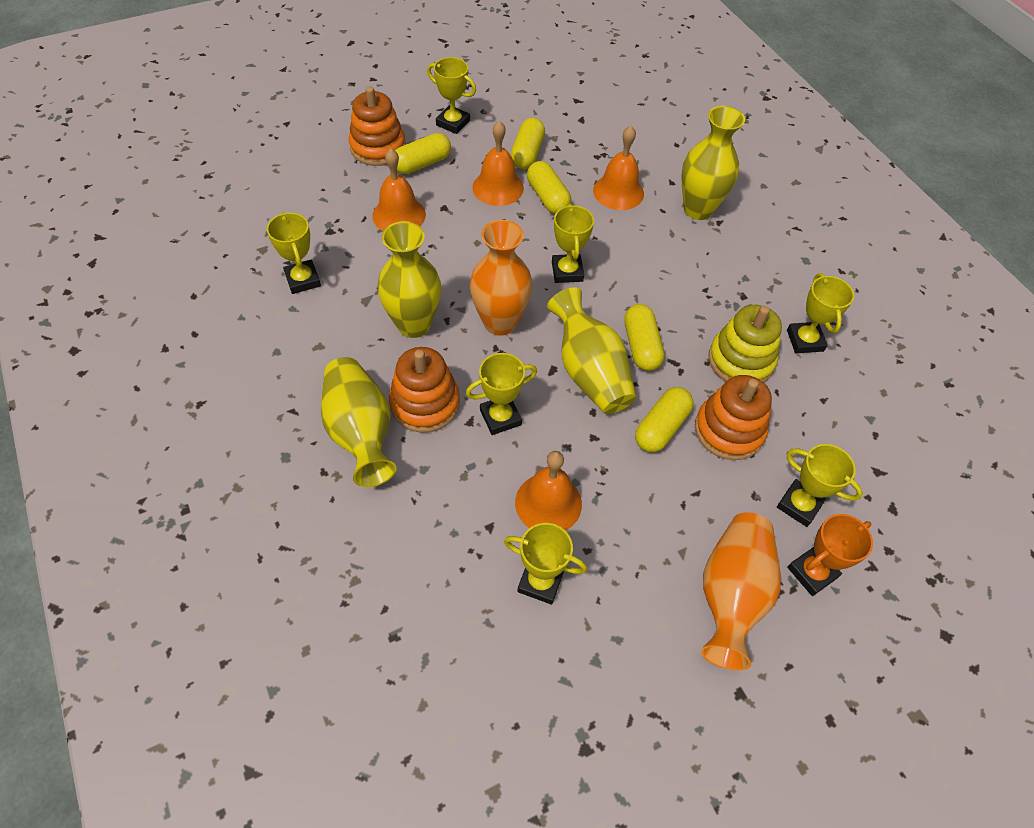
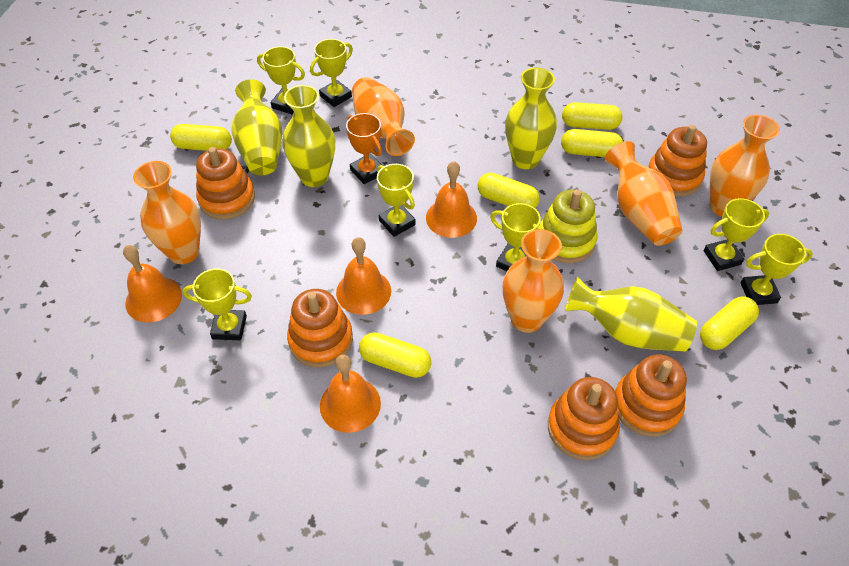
orange stacking toy: [349,86,406,166] [389,347,460,433] [695,375,772,460] = 3 -> [196,147,255,220] [287,289,353,368] [548,377,620,460] [615,355,687,437] [648,125,707,197] = 5
orange vase: [470,220,533,336] [701,512,781,671] = 2 -> [133,161,201,264] [352,77,415,156] [503,229,564,333] [605,141,682,246] [709,114,780,217] = 5
yellow capsule: [395,133,451,174] [511,118,545,169] [527,161,571,214] [624,304,664,371] [635,387,694,452] = 5 -> [170,124,232,151] [359,332,431,378] [478,173,540,208] [561,129,623,157] [562,102,623,130] [700,296,759,350] = 6

